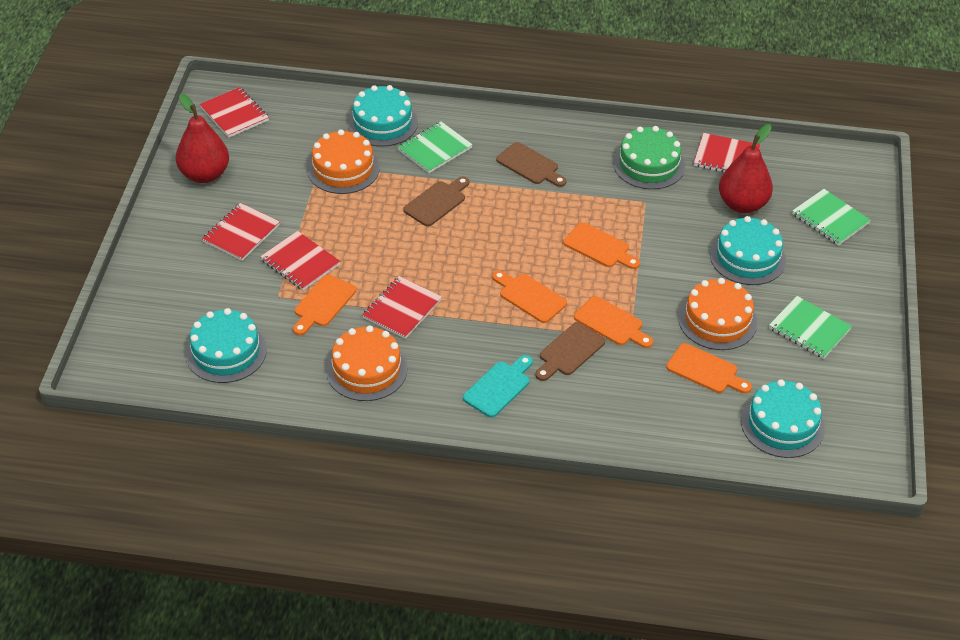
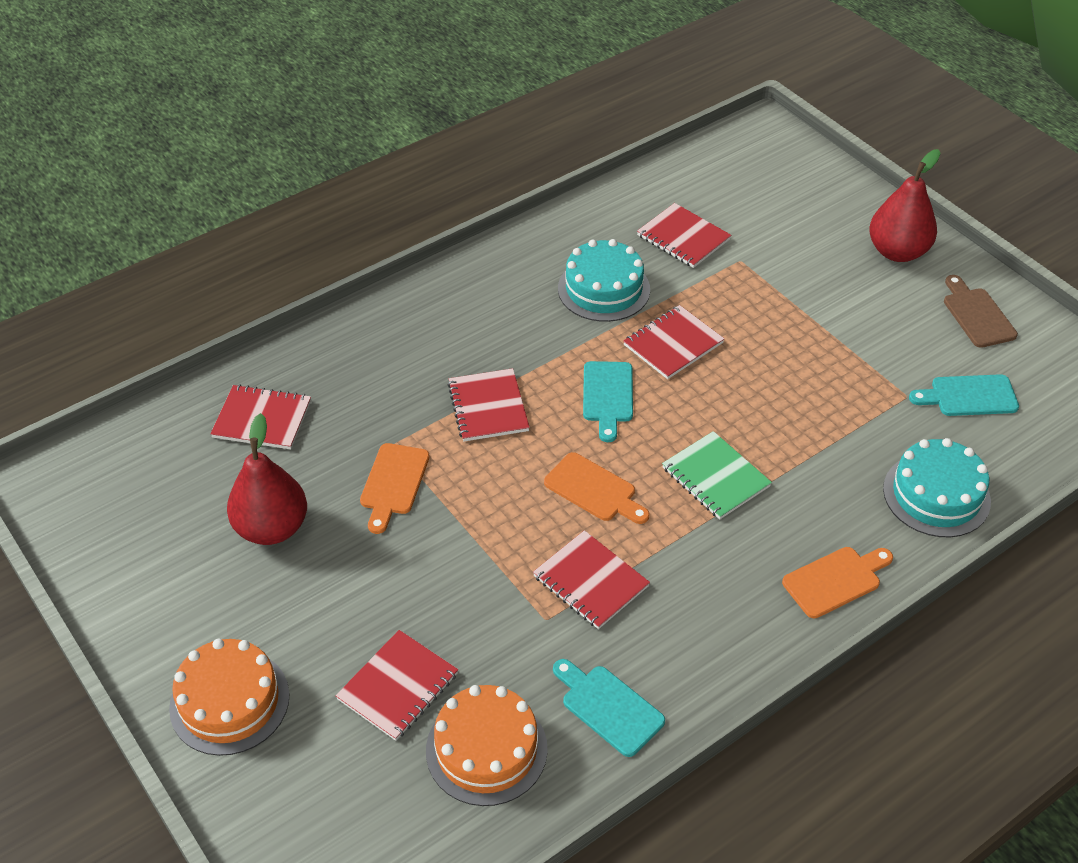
brown cutting board: [403,177,469,226] [496,142,567,187] [535,322,605,381] = 3 -> [944,275,1018,348] = 1
green cake: [613,126,685,189] = 1 -> none = 0
green notebook: [398,121,473,173] [769,296,852,359] [792,189,871,246] = 3 -> [662,431,772,520] = 1
orange cake: [307,129,380,194] [326,325,407,401] [678,278,757,350] = 3 -> [169,639,290,756] [426,685,548,806] = 2
orange cutting board: [293,275,356,335] [492,270,567,323] [563,222,640,269] [574,296,653,348] [666,343,752,394] = 5 -> [360,443,430,534] [544,452,649,524] [782,547,893,618] = 3
red notebook: [200,87,269,138] [202,203,280,261] [260,231,340,290] [362,276,442,339] [694,133,760,172] = 5 -> [210,384,311,449] [336,630,458,741] [448,368,530,441] [533,530,650,629] [623,305,725,379] [637,203,731,268] = 6
turquoise cake: [185,308,267,383] [348,85,418,147] [710,216,786,285] [741,379,825,458] = 4 -> [558,239,650,322] [883,438,991,537] = 2
turquoise cutting board: [463,355,533,417] = 1 -> [553,659,665,757] [583,361,633,442] [909,374,1019,416] = 3

